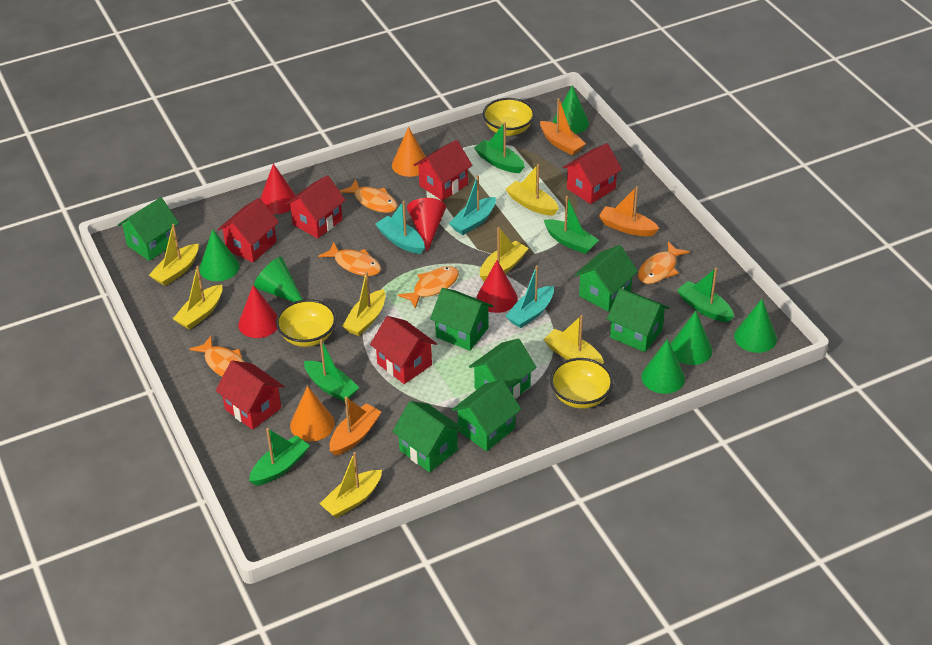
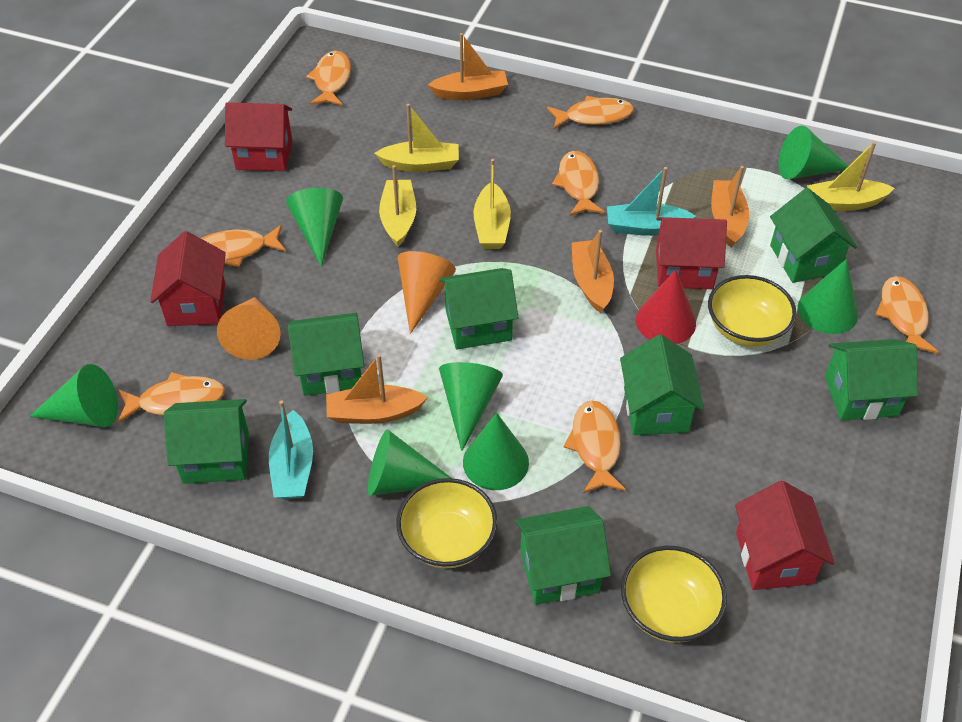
green boat: [249,428,310,486] [304,340,360,402] [474,122,525,173] [544,196,599,254] [677,268,734,322] = 5 -> none = 0
green cone: [199,229,239,281] [254,257,303,302] [553,85,589,134] [641,339,685,394] [670,311,713,365] [734,299,777,353] = 6 -> [29,364,118,427] [286,188,343,267] [368,429,451,496] [439,362,503,451] [463,413,529,490] [778,126,848,179] [798,259,858,334] = 7
orange boat: [329,397,382,456] [540,98,586,155] [599,186,660,236] = 3 -> [326,354,428,424] [428,33,508,100] [572,230,614,313] [711,166,749,248] = 4
orange fish: [189,336,244,377] [318,242,381,276] [340,179,397,213] [398,266,459,309] [638,242,690,284] = 5 -> [118,372,225,423] [201,225,286,267] [306,51,351,106] [547,96,634,129] [552,151,605,216] [564,400,626,493] [875,276,939,354] = 7
red cone: [238,285,278,338] [260,163,296,214] [407,198,446,252] [477,260,518,313] = 4 -> [636,269,696,344] = 1
red house: [215,360,284,430] [218,198,279,262] [285,175,346,239] [370,316,437,384] [414,140,473,201] [563,143,622,204] = 6 -> [150,231,226,326] [225,102,292,171] [656,217,727,289] [735,481,835,590] = 4
turquoise boat: [375,201,425,254] [449,175,496,235] [505,266,554,328] = 3 -> [269,400,313,499] [607,167,696,236] = 2
yellow boat: [149,224,199,286] [173,266,222,329] [320,452,382,518] [342,271,385,336] [480,227,529,282] [505,164,559,216] [544,315,604,364] = 7 -> [374,104,459,172] [379,165,416,247] [473,159,511,249] [807,142,895,211] = 4

